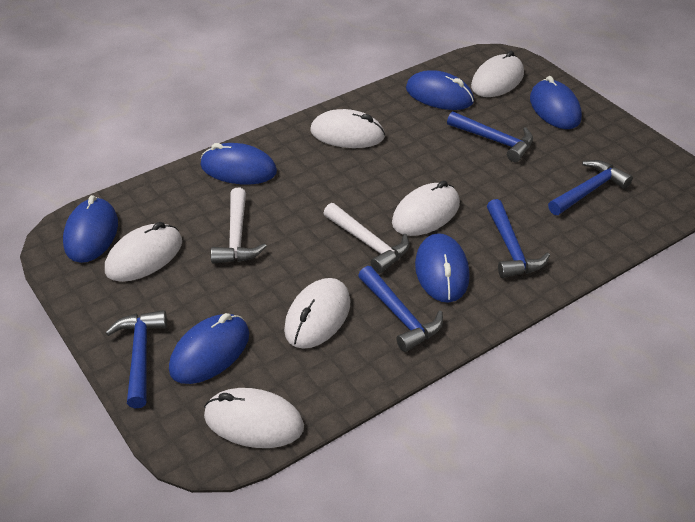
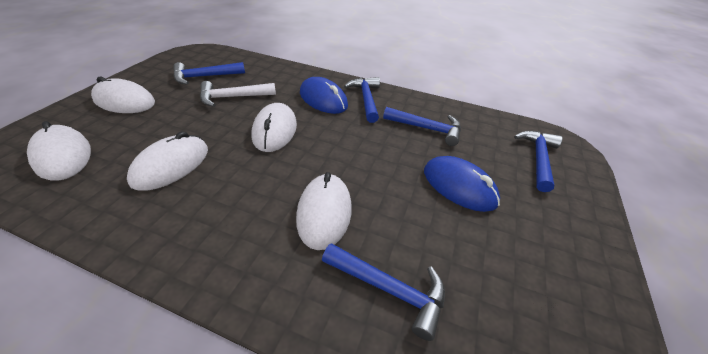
blue mouse: [63,195,118,263] [169,313,249,384] [201,143,277,184] [406,70,474,110] [415,233,470,303] [530,76,582,129] = 6 -> [300,77,348,114] [424,156,500,212] = 2
white hammer: [211,188,267,264] [323,203,409,273] = 2 -> [200,81,276,107] = 1
white mouse: [105,222,182,282] [204,388,304,448] [284,278,350,349] [310,109,385,148] [392,181,460,236] [471,51,524,97] = 6 -> [27,121,91,181] [91,77,155,113] [127,131,208,191] [251,103,297,152] [296,172,352,250] = 5

